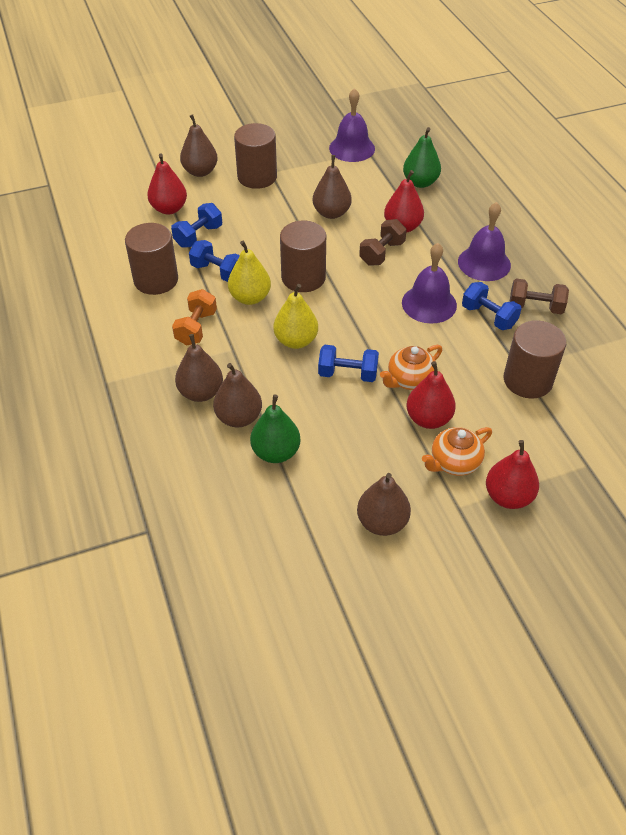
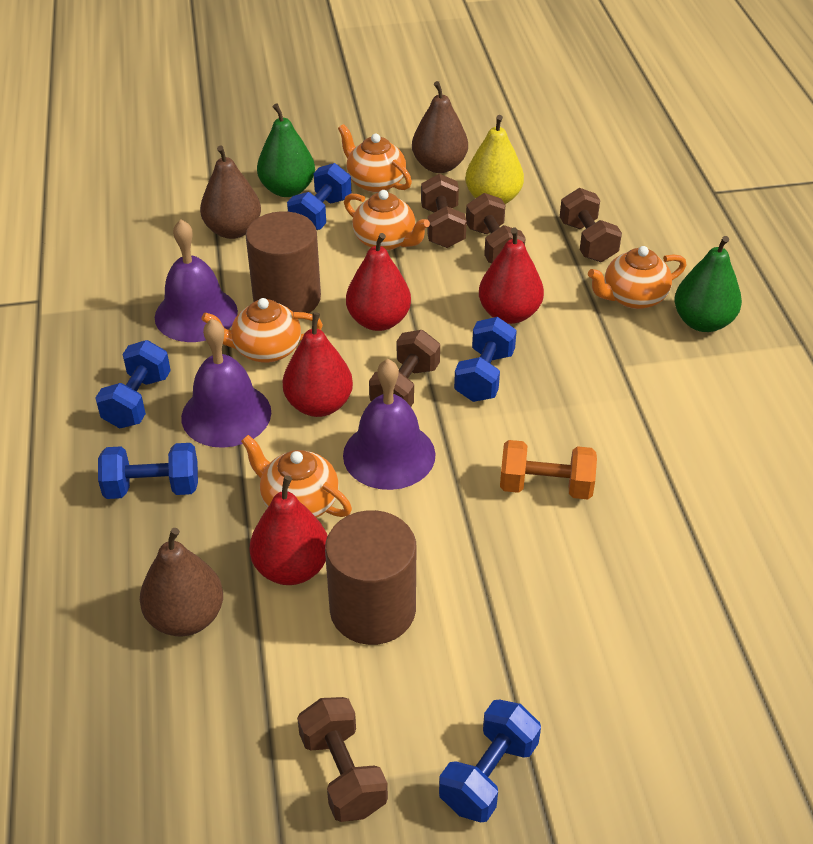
blue dumbbell: [171,203,222,248] [189,240,240,282] [318,345,379,382] [462,282,522,330] = 4 -> [95,340,171,428] [98,443,198,499] [287,163,352,230] [439,700,541,823] [454,317,517,402] = 5
brown cylinder: [125,223,178,295] [234,123,277,189] [280,221,326,292] [504,320,566,399] = 4 -> [246,211,321,313] [325,510,416,645] = 2
brown dumbbell: [359,219,407,266] [509,278,569,314] = 2 -> [297,697,388,822] [369,330,440,406] [421,174,467,248] [466,193,526,263] [560,188,622,262] = 5
brown pear: [175,334,223,402] [180,114,218,177] [213,363,262,427] [313,155,352,219] [357,473,411,536] = 5 -> [140,528,223,636] [200,145,261,239] [412,81,468,173] = 3
orange teapot: [380,345,442,390] [422,427,492,476] = 2 -> [202,298,323,363] [241,435,352,518] [338,124,412,193] [344,190,430,251] [588,246,687,309] = 5
yellow pear: [228,241,271,305] [273,284,318,349] = 2 -> [465,115,524,204] = 1

